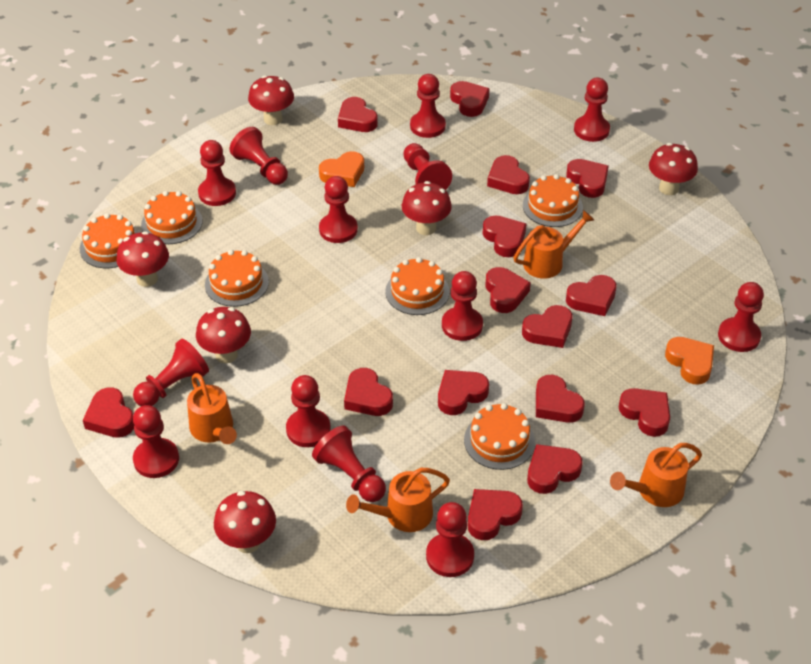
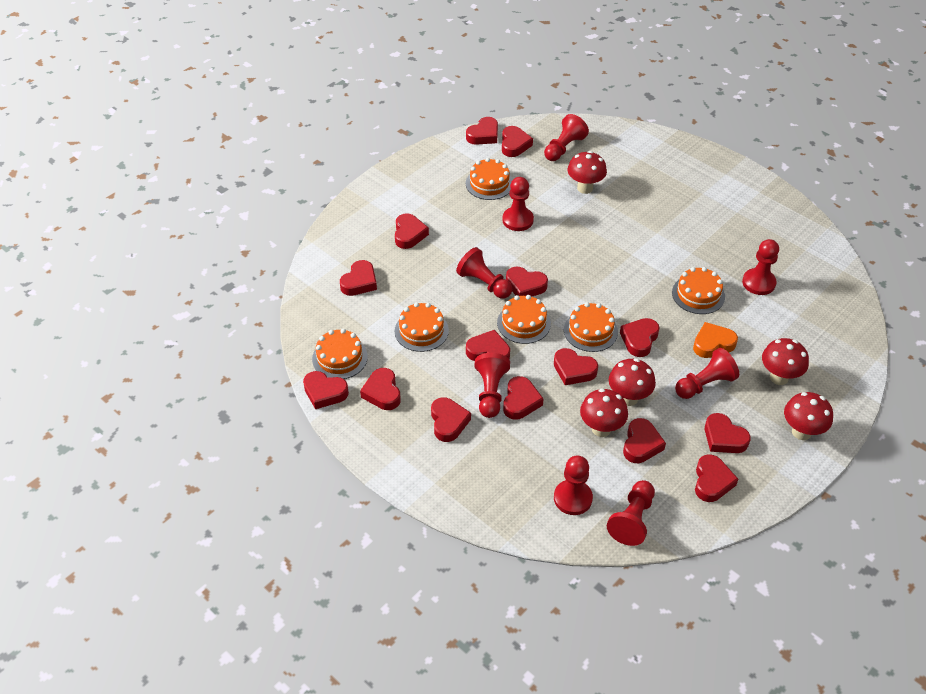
orange heart: [319,151,364,187] [665,337,714,385] = 2 -> [693,322,738,358] = 1
orange watering can: [187,373,237,444] [346,468,450,532] [514,210,594,279] [610,443,702,507] = 4 -> none = 0
red mushroom: [116,231,169,287] [196,307,251,363] [214,491,276,553] [248,75,294,125] [402,181,452,235] [649,143,698,195] = 6 -> [567,151,607,194] [580,388,628,437] [609,358,656,406] [762,338,809,385] [784,392,833,440] = 5
red pawn: [133,339,209,406] [133,405,179,478] [198,140,236,206] [230,127,288,185] [286,375,331,447] [312,425,386,502] [319,176,358,243] [403,143,452,190] [410,74,446,138] [426,502,474,577] [442,271,483,341] [574,78,610,142] [718,282,764,352] = 13 -> [456,247,512,299] [475,353,510,418] [502,177,534,231] [544,114,589,161] [554,456,593,515] [607,480,655,546] [675,348,739,399] [742,239,779,295] = 8

